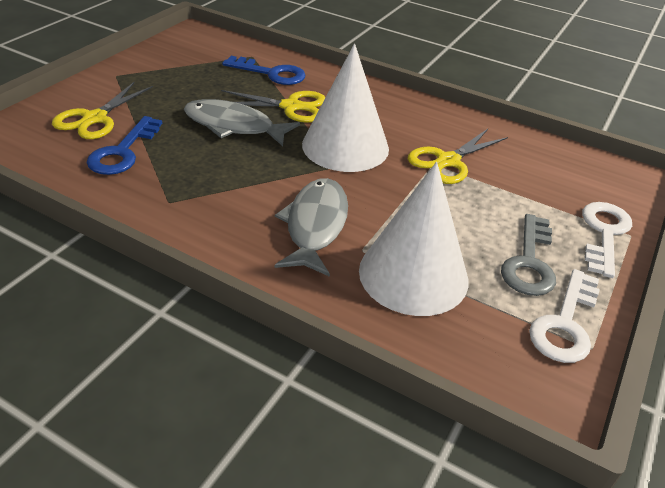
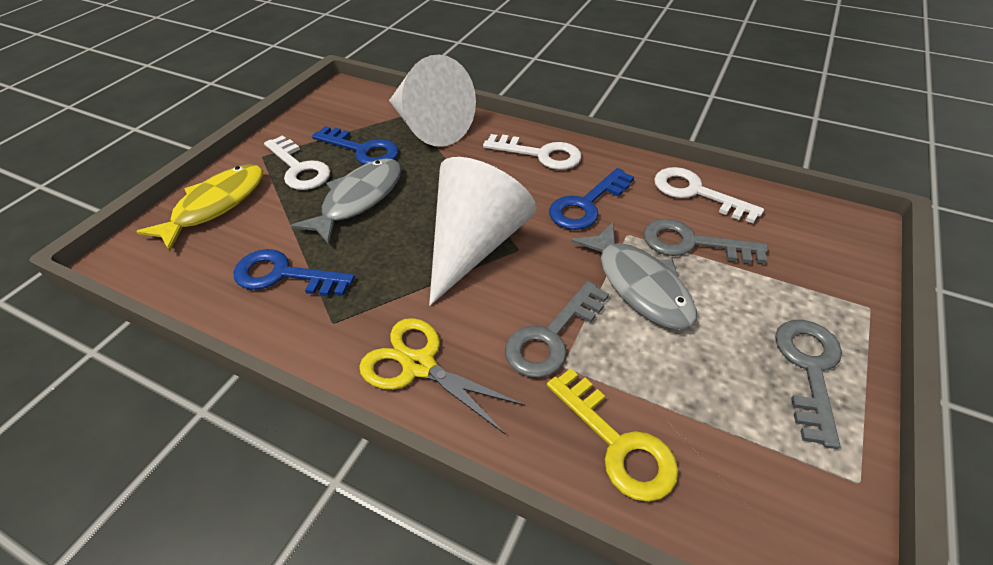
blue key: [87,116,162,175] [222,56,306,85] = 2 -> [234,249,355,296] [312,126,399,165] [549,168,634,230] = 3
grey key: [501,214,556,296] = 1 -> [505,281,609,378] [643,219,768,264] [775,320,842,449] = 3
white key: [529,269,600,363] [582,202,632,278] = 2 -> [264,135,330,190] [483,134,581,170] [654,167,764,223] = 3
yellow fish: none = 0 -> [136,164,263,252] = 1
yellow key: none = 0 -> [547,368,678,502] = 1
yellow scissors: [52,81,153,139] [221,90,326,123] [408,129,508,184] = 3 -> [359,318,525,434] = 1

